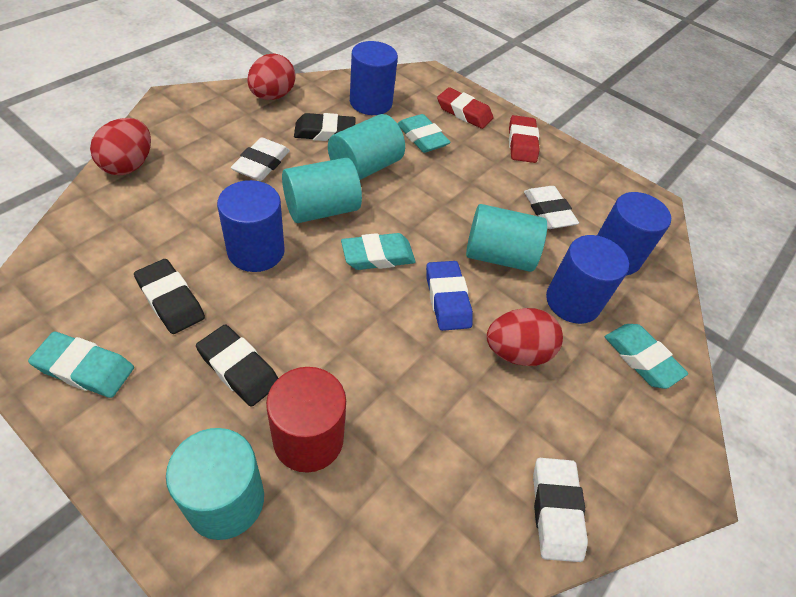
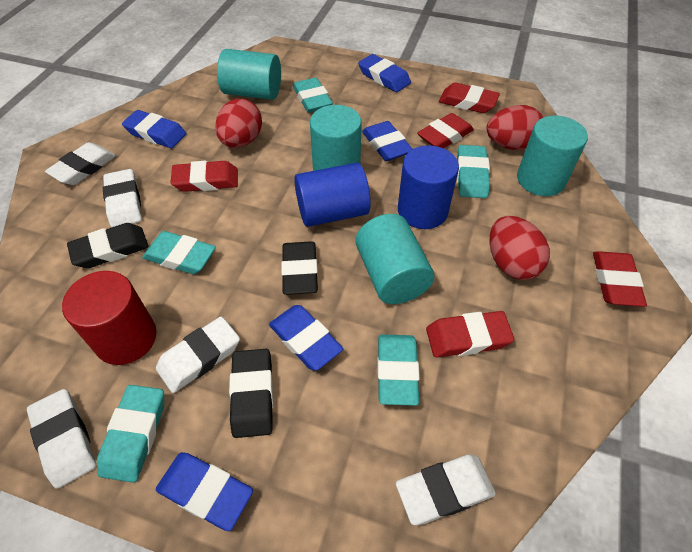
blue cylinder: [217,180,285,272] [350,41,398,115] [546,235,629,324] [597,192,671,275] = 4 -> [294,163,371,227] [398,145,459,229] = 2
blue eraser: [426,261,473,331] = 1 -> [122,110,187,148] [156,452,253,531] [269,305,343,371] [358,54,411,92] [362,121,412,161] = 5
red eraser: [437,87,493,129] [509,115,539,163] = 2 -> [170,161,238,192] [417,113,474,148] [426,311,514,357] [439,83,500,113] [593,251,647,307] = 5
turquoise eraser: [28,332,134,398] [341,233,415,270] [397,114,451,153] [605,324,688,389] = 4 -> [97,385,164,483] [142,231,216,274] [293,78,333,113] [377,334,420,406] [457,145,490,198] = 5
white eraser: [231,137,290,181] [524,186,579,229] [533,458,588,562] = 3 -> [27,389,96,489] [45,142,116,185] [103,169,142,227] [156,316,240,393] [396,454,496,525] = 5

